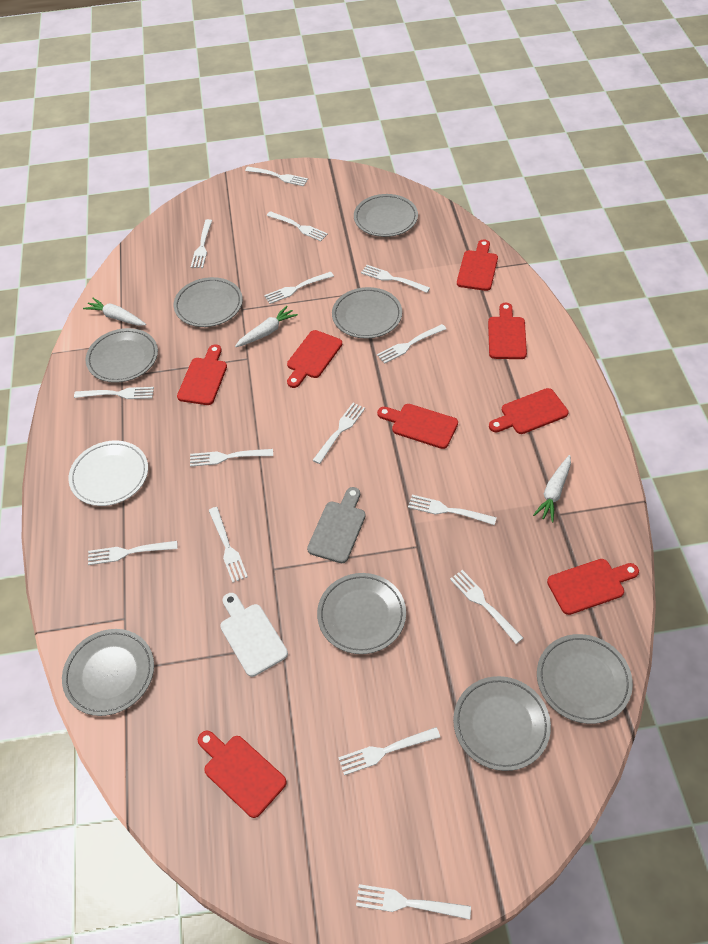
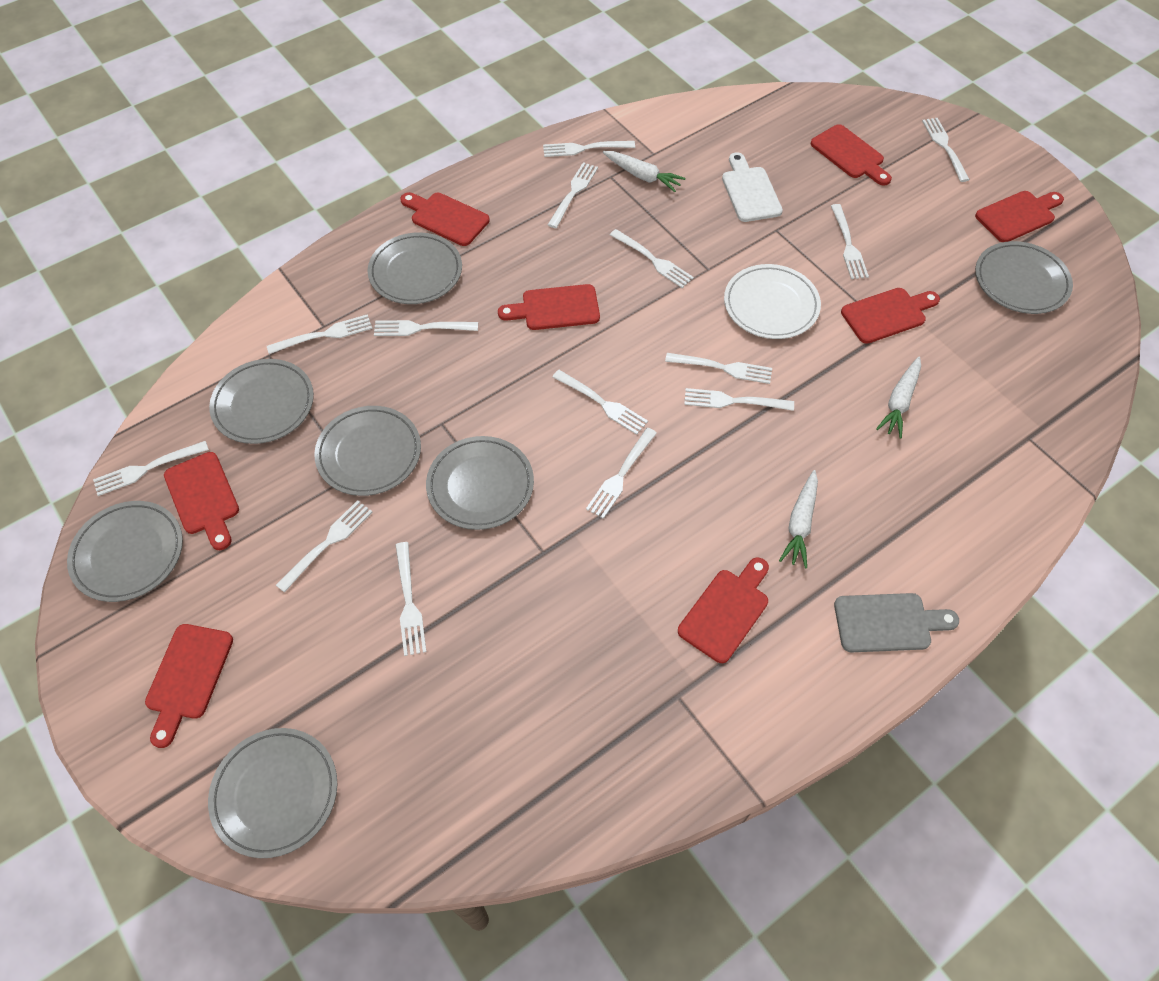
grey plate: [62,629,154,716] [86,328,158,383] [174,277,243,327] [317,573,406,654] [332,287,402,339] [354,194,418,237] [453,676,551,771] [537,634,633,724] = 8 -> [67,501,183,602] [208,728,337,858] [209,359,314,444] [314,406,421,496] [368,232,462,304] [426,436,534,530] [975,241,1073,314] = 7
white fork: [74,387,154,399] [88,541,178,565] [190,449,273,467] [191,219,212,268] [209,507,248,583] [245,167,308,186] [264,272,334,304] [267,211,328,241] [313,403,365,464] [338,727,440,775] [356,884,471,920] [361,265,430,293] [377,324,446,364] [408,495,497,525] [450,570,523,644] = 15 -> [93,441,209,496] [267,314,373,354] [276,500,372,593] [374,320,478,336] [395,542,426,656] [543,141,635,157] [548,162,598,228] [552,370,648,435] [586,428,657,519] [610,229,694,288] [665,353,772,384] [684,388,794,411] [831,204,869,279] [922,118,970,182] = 14

